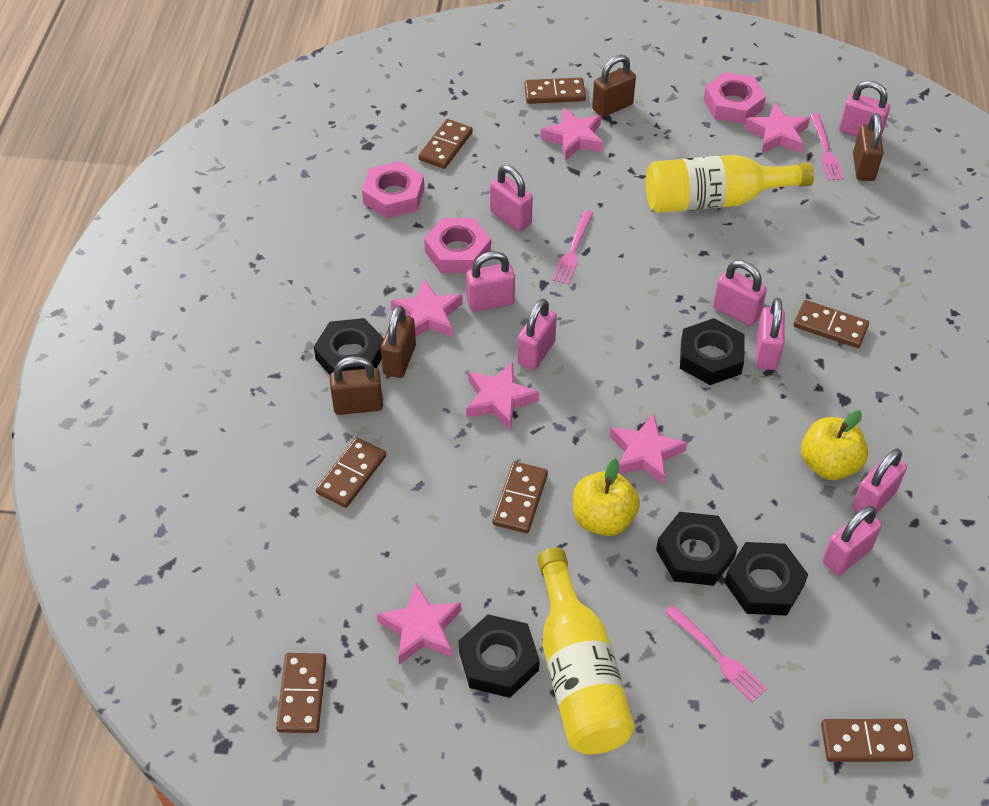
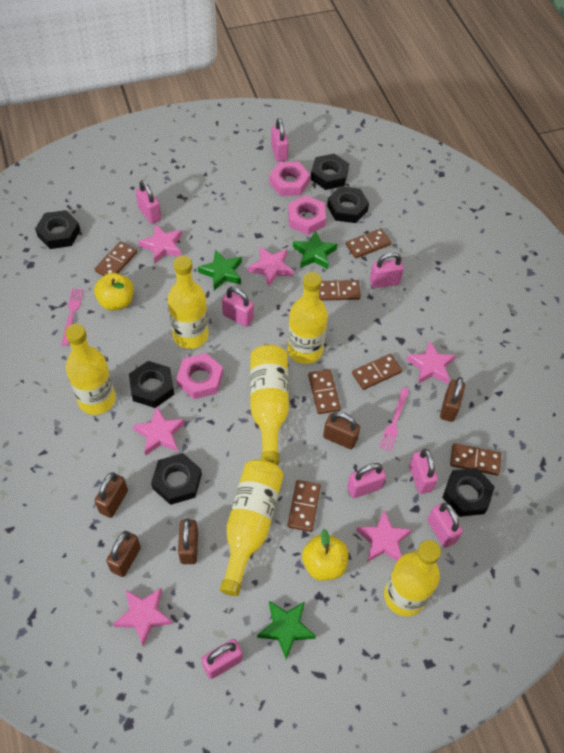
black nut: [314,318,384,375] [459,614,540,698] [656,512,738,586] [680,318,745,385] [725,542,808,616] = 5 -> [35,210,81,249] [129,361,174,408] [151,453,202,505] [311,154,349,190] [327,186,369,223] [442,468,495,517] = 6
brown padlock: [330,356,383,415] [381,305,416,378] [592,55,636,117] [853,113,884,181] = 4 -> [95,472,128,518] [106,531,141,577] [178,518,198,564] [323,411,360,449] [440,377,465,422] = 5
green star: none = 0 -> [198,250,242,290] [257,601,316,659] [293,231,338,269] = 3
pink fork: [552,210,593,285] [665,605,767,702] [810,113,844,181] = 3 -> [61,288,83,346] [379,387,409,452] = 2
yellow bottle: [537,548,635,754] [646,155,814,213] = 2 -> [65,324,116,415] [168,255,208,349] [220,459,284,596] [250,345,289,465] [287,272,328,364] [384,540,441,617] = 6

